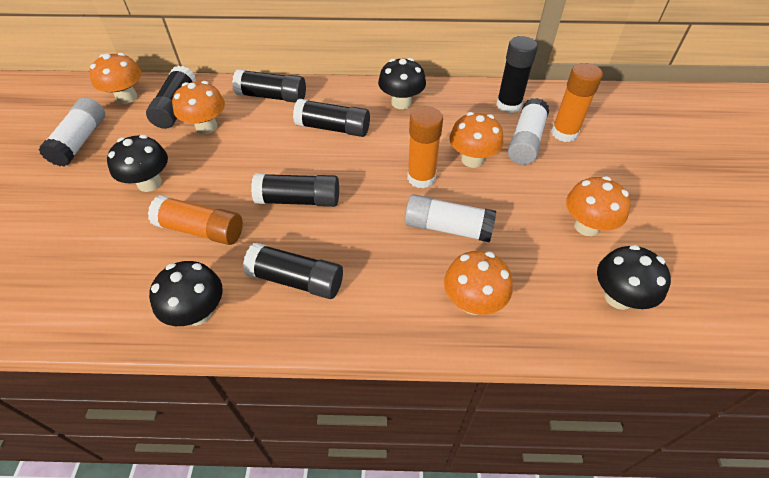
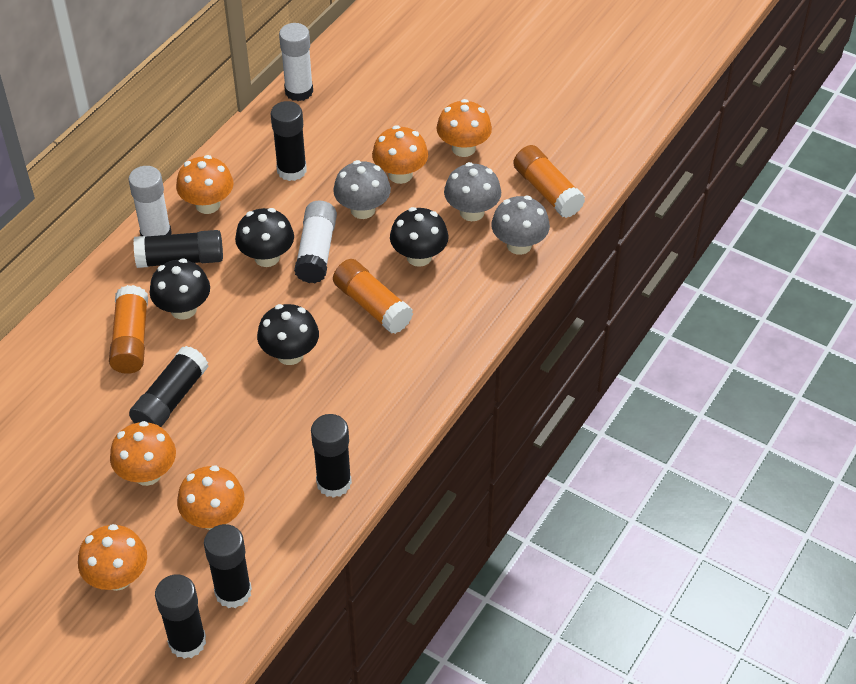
grey mushroom: none = 0 -> [333,160,391,219] [444,162,501,221] [491,196,550,255] = 3
orange mushroom: [89,53,142,104] [172,81,225,134] [444,251,512,315] [450,112,503,168] [566,176,631,236] = 5 -> [78,524,147,591] [110,421,176,486] [176,155,233,214] [177,465,244,530] [372,125,428,184] [436,99,492,157] = 6

